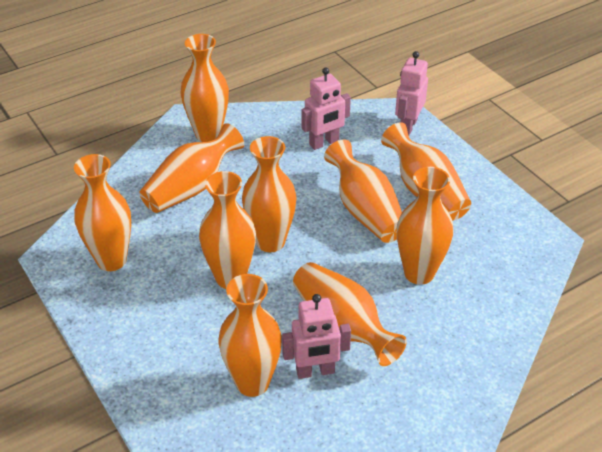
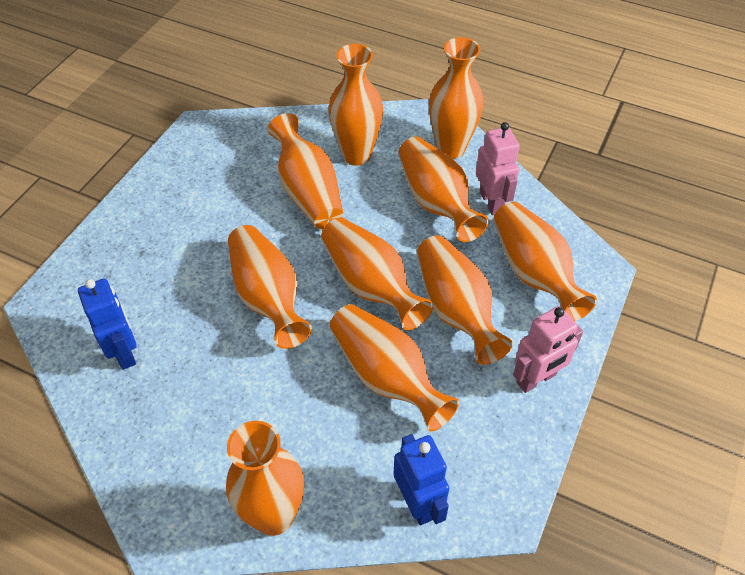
blue robot: none = 0 -> [78,279,137,370] [394,434,449,525] = 2
pink robot: [282,294,351,379] [301,67,351,150] [395,51,428,135] = 3 -> [476,122,519,215] [513,306,583,393] = 2

